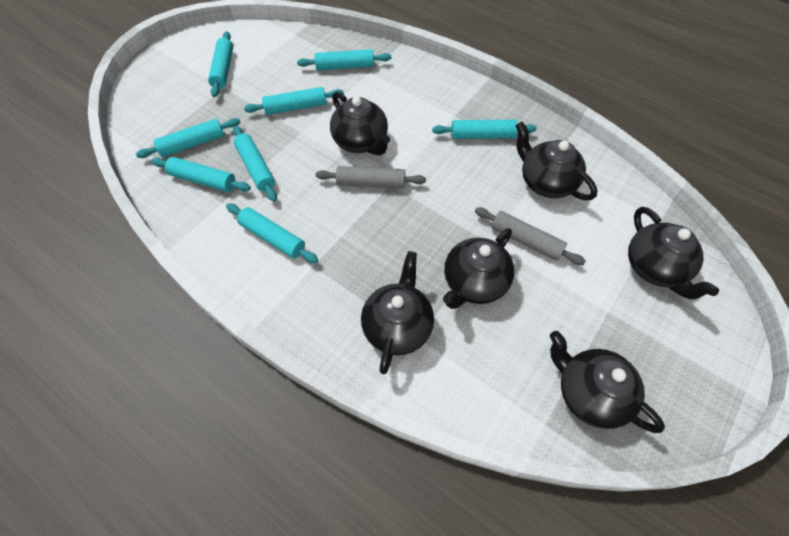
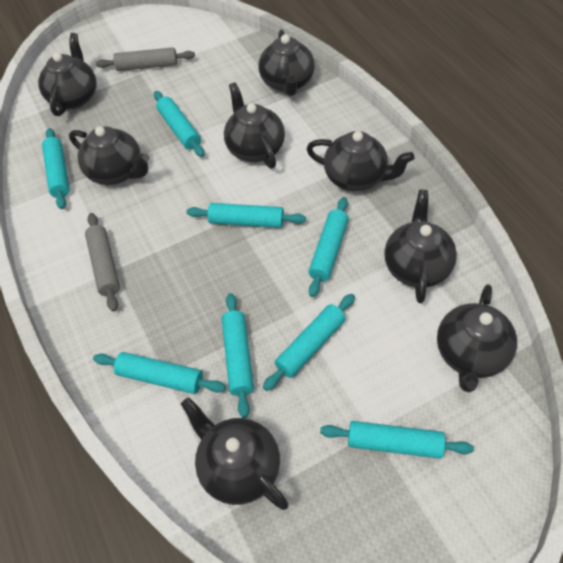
black teapot: [330,92,390,156] [361,251,434,374] [443,228,514,309] [516,122,597,200] [550,331,665,433] [628,207,719,299] = 6 -> [38,33,97,116] [69,126,150,185] [181,397,289,510] [224,82,285,168] [259,29,315,96] [307,131,415,191] [384,190,457,303] [437,284,517,392] = 8

